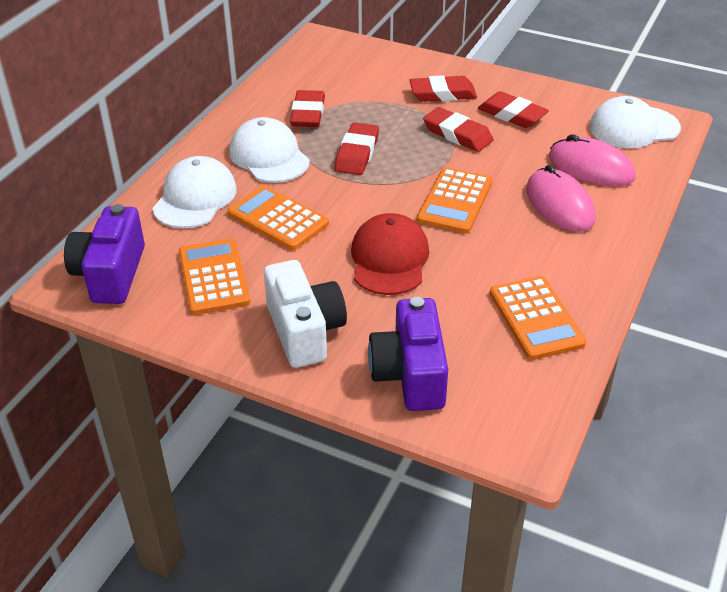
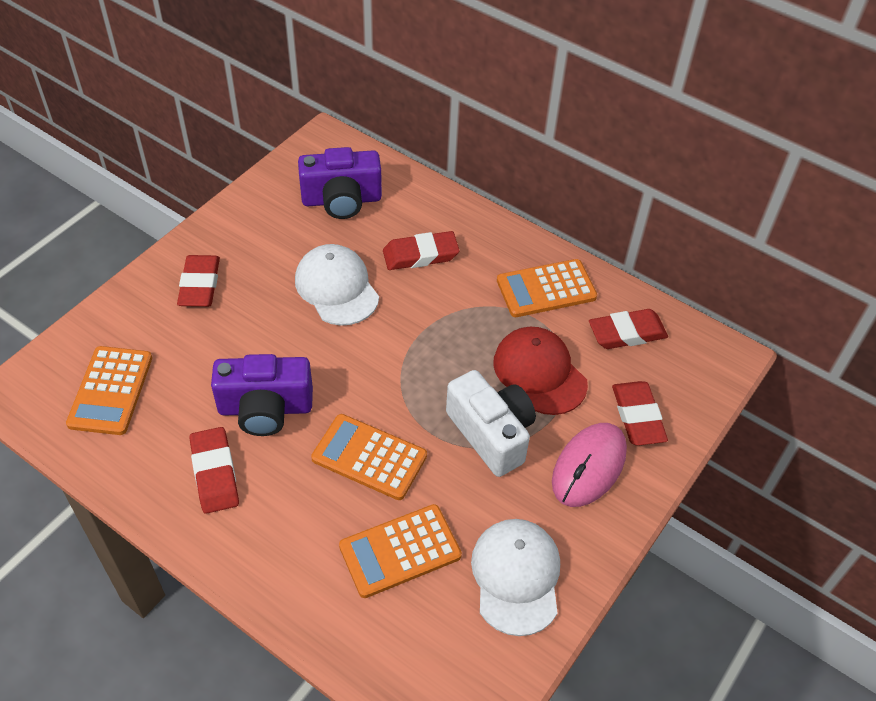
pink mouse: [526,165,595,232] [549,134,636,187] = 2 -> [552,423,627,507] = 1
white cap: [152,156,236,228] [229,117,310,183] [589,96,681,148] = 3 -> [295,244,379,326] [471,519,560,636] = 2

